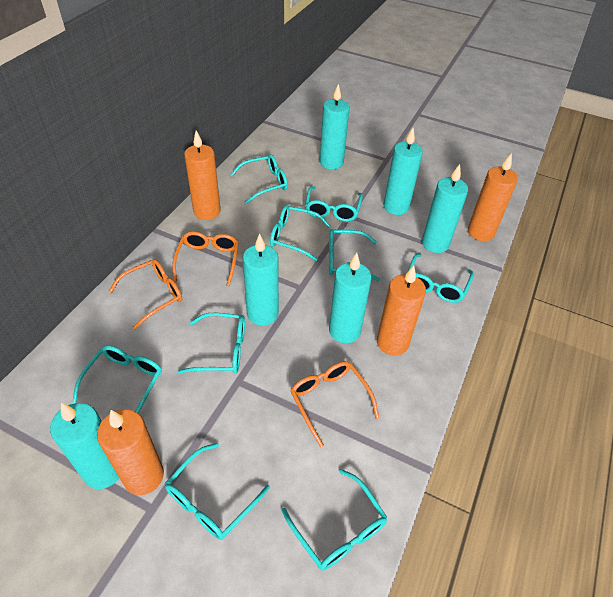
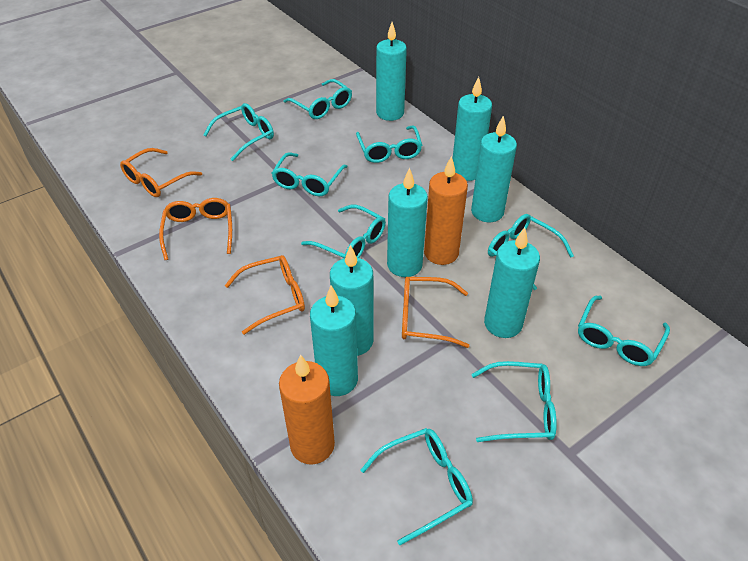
orange candle: [97,409,164,495] [184,130,221,220] [377,265,426,356] [468,153,518,241] = 4 -> [279,354,335,465] [424,156,468,265] = 2
orange glasses: [108,259,182,330] [172,231,239,286] [291,361,379,447] = 3 -> [120,148,202,197] [159,198,232,260] [225,255,305,335] [402,277,469,348] = 4
turquoise candle: [50,403,119,489] [243,233,279,326] [320,84,350,170] [329,253,371,343] [383,128,423,215] [422,164,468,253] = 6 -> [310,286,358,396] [330,245,373,356] [376,22,407,121] [387,167,428,277] [453,77,492,181] [471,115,517,222] [484,227,540,338] = 7

